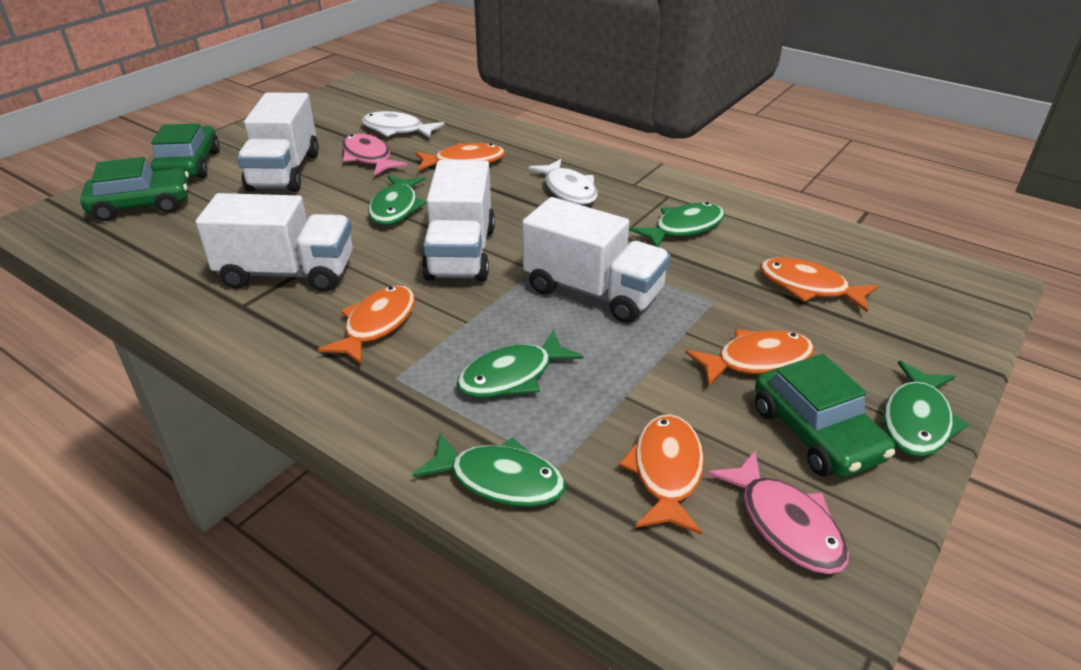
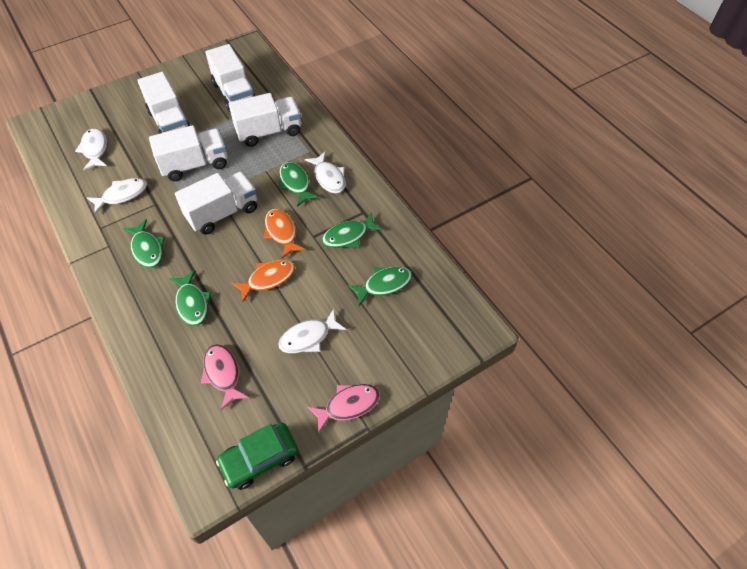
green car: [80,157,189,221] [151,123,220,178] [755,354,895,478] = 3 -> [216,423,298,490] = 1
orange fish: [318,285,415,365] [415,143,505,171] [619,414,704,535] [685,329,814,386] [760,258,879,312] = 5 -> [231,260,295,302] [263,209,305,258] = 2
white fish: [361,111,444,138] [528,159,598,205] = 2 -> [75,128,107,171] [87,178,147,214] [278,309,347,353] [305,152,346,194] = 4
white truck: [196,193,353,292] [237,93,319,192] [422,160,495,281] [522,197,671,323] = 4 -> [137,72,191,134] [149,125,228,181] [175,171,257,235] [206,44,256,112] [229,93,301,147] = 5

